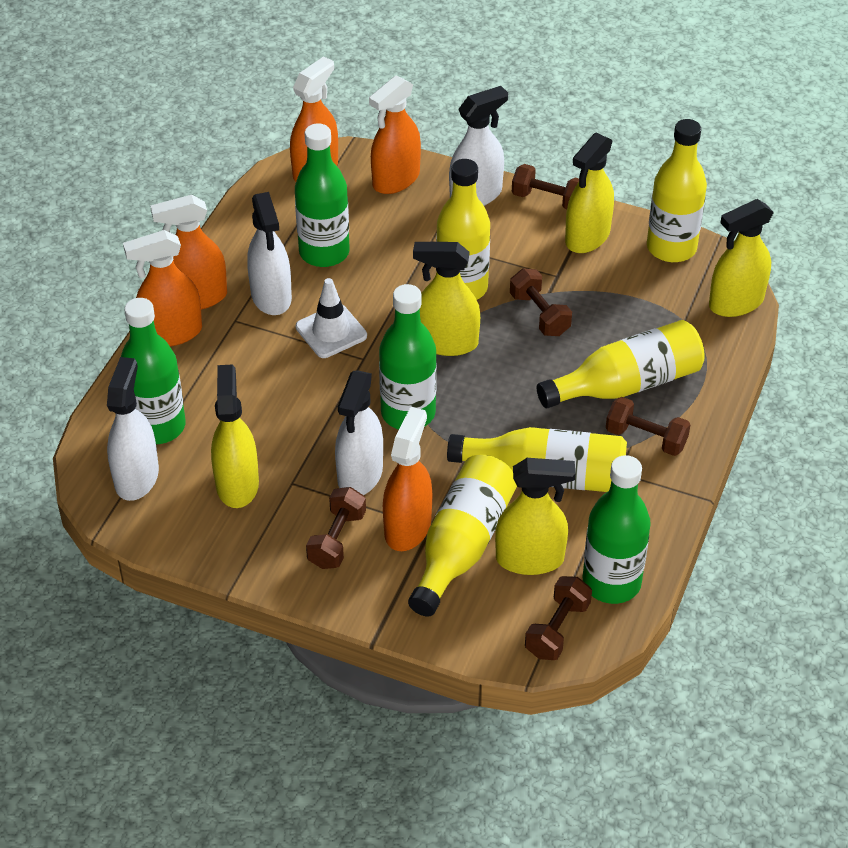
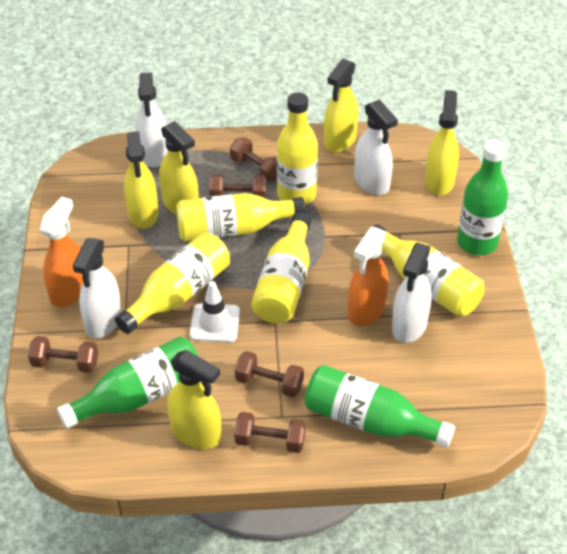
green bottle: [121,298,186,444] [295,124,350,267] [379,284,437,429] [583,455,651,604] = 4 -> [57,336,198,429] [305,365,455,448] [457,140,508,255] = 3
orange spray bottle: [123,230,202,347] [150,195,227,310] [290,56,338,182] [369,75,421,194] [383,407,432,551] = 5 -> [40,197,83,307] [348,227,388,326] = 2

